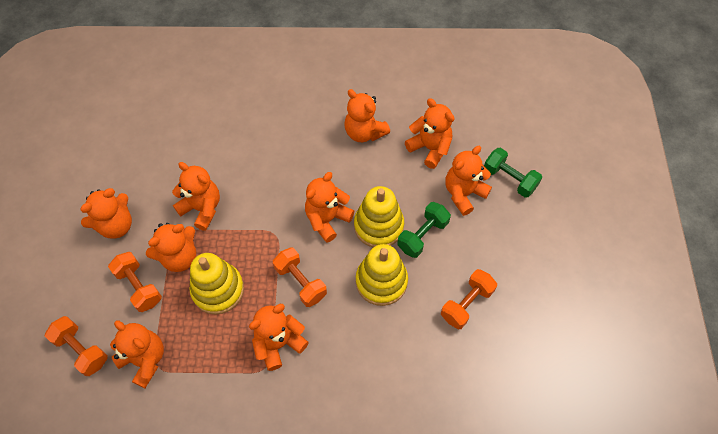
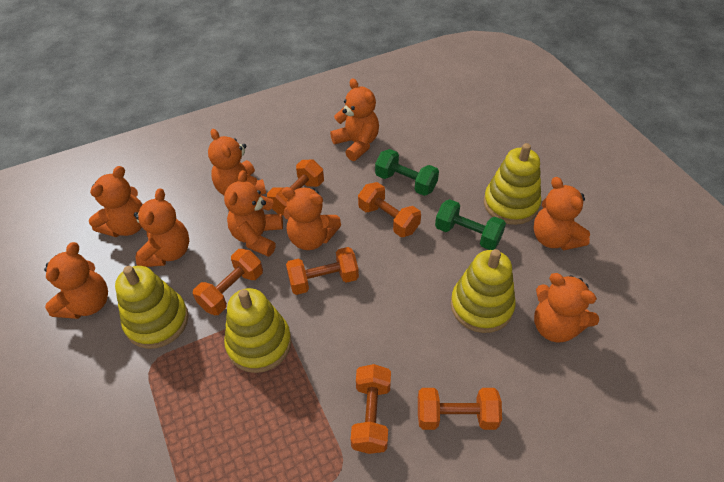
orange dumbbell: [45,316,108,376] [108,252,162,312] [273,247,327,307] [441,269,497,329] = 4 -> [193,249,263,315] [267,160,324,215] [286,247,359,295] [351,364,391,454] [358,182,421,237] [418,388,502,430] = 6
yellow stacking toy: [189,253,244,315] [354,186,404,247] [356,244,408,306] = 3 -> [115,266,189,349] [224,288,291,373] [451,249,516,333] [484,143,541,225] = 4

